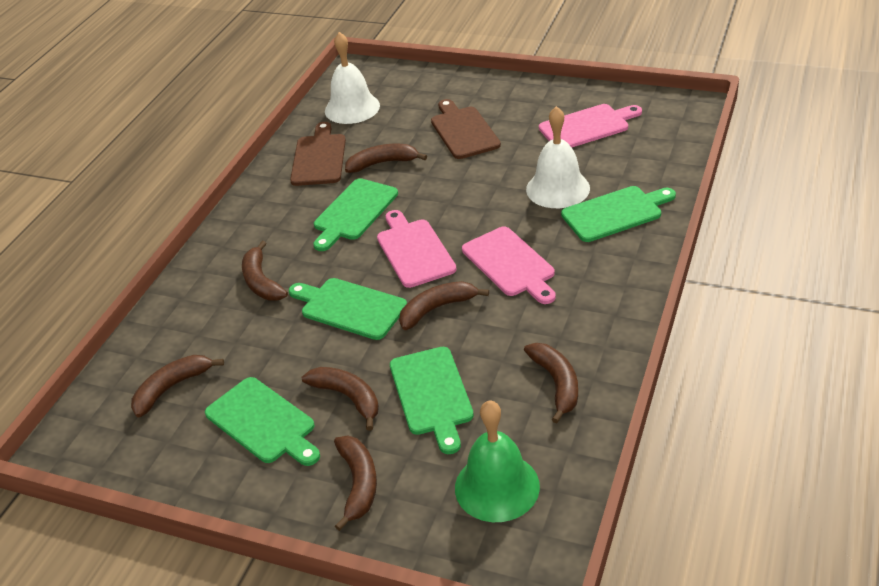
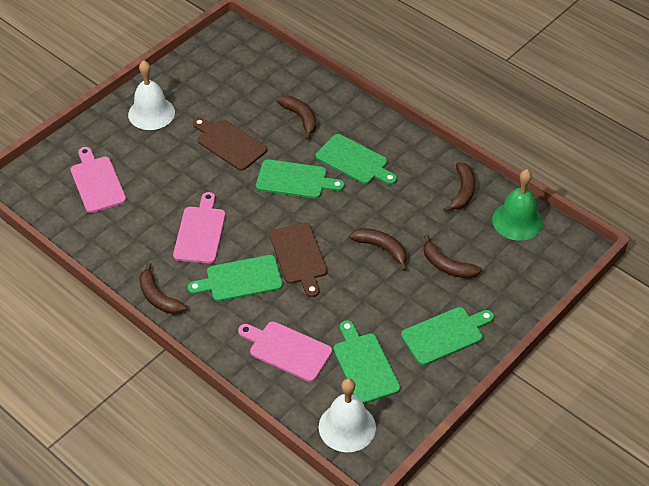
brown banana: [131,355,224,418] [242,241,288,300] [302,367,379,431] [334,436,377,531] [345,144,427,173] [399,281,489,330] [524,343,578,423] = 7 -> [139,262,187,314] [276,96,316,140] [349,228,407,271] [424,234,482,279] [444,162,475,212] = 5

